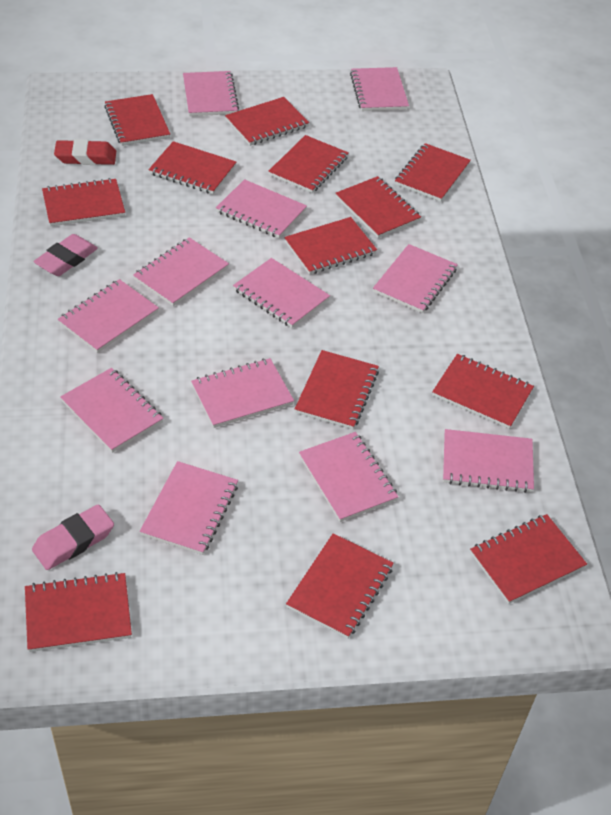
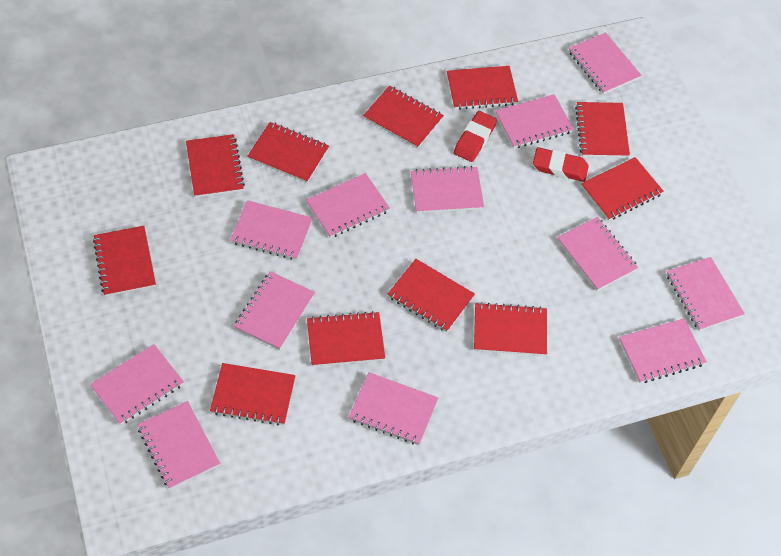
pink eraser: [32,504,114,570] [34,234,98,276] = 2 -> none = 0
red eraser: [54,139,116,165] = 1 -> [454,111,497,162] [533,147,589,182] = 2
red notebook: [25,572,132,652] [42,178,125,226] [104,94,170,146] [149,141,236,194] [225,97,309,146] [268,135,349,193] [284,217,377,275] [286,533,394,639] [295,350,379,429] [336,176,421,238] [395,143,471,202] [432,354,534,429] [470,514,587,604] = 13 -> [93,226,156,297] [186,134,245,198] [210,363,295,425] [247,122,329,183] [307,311,385,367] [363,86,444,148] [388,259,475,332] [447,66,518,110] [474,302,547,356] [575,102,630,158] [581,157,664,221] = 11

